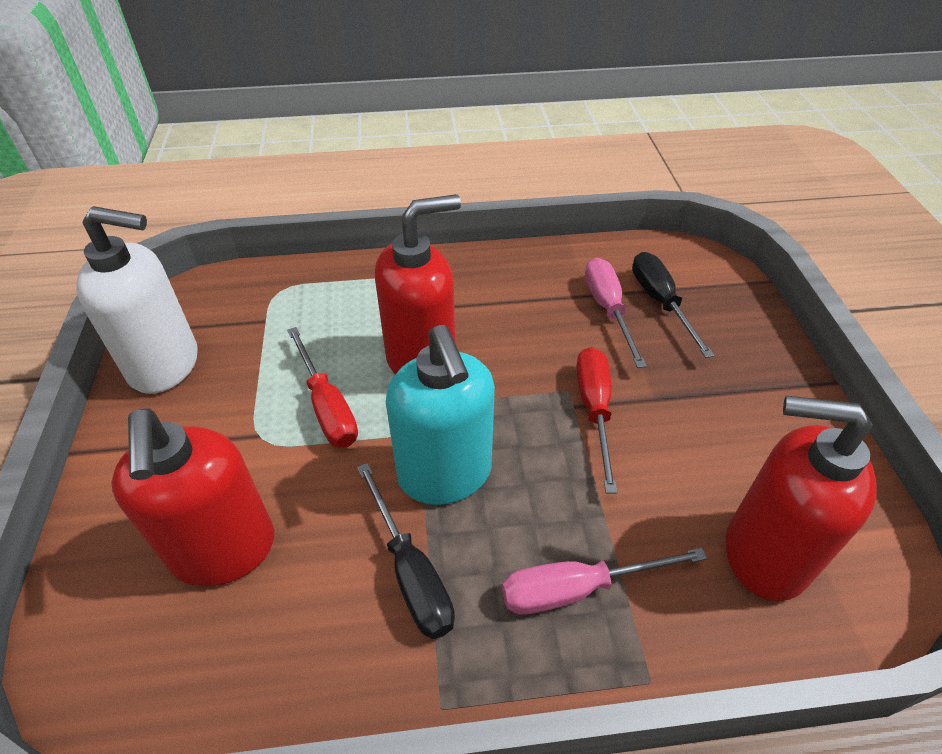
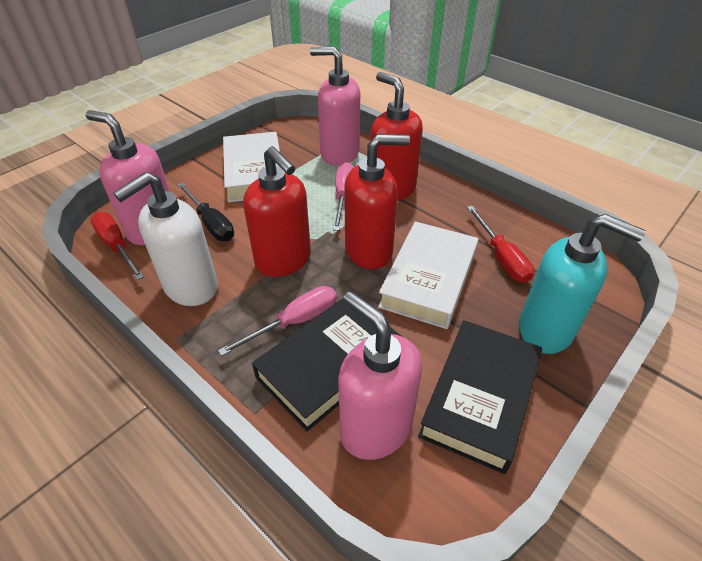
black book: none = 0 -> [252,298,402,431] [418,320,542,474] = 2
black screwdriver: [357,463,455,639] [632,252,715,358] = 2 -> [177,182,234,241] = 1
pink soap dispenser: none = 0 -> [86,110,170,245] [310,47,360,165] [338,291,422,460] = 3
white book: none = 0 -> [223,132,280,202] [378,221,478,329] = 2

